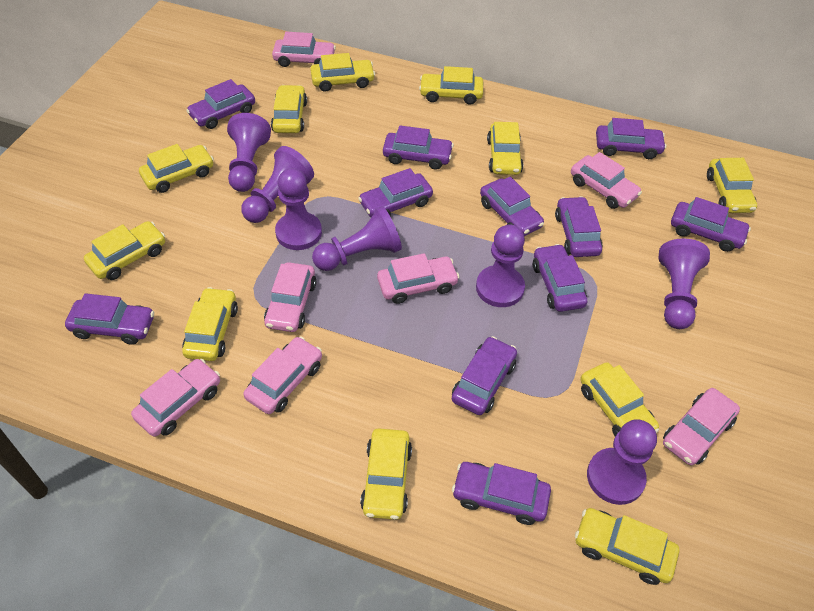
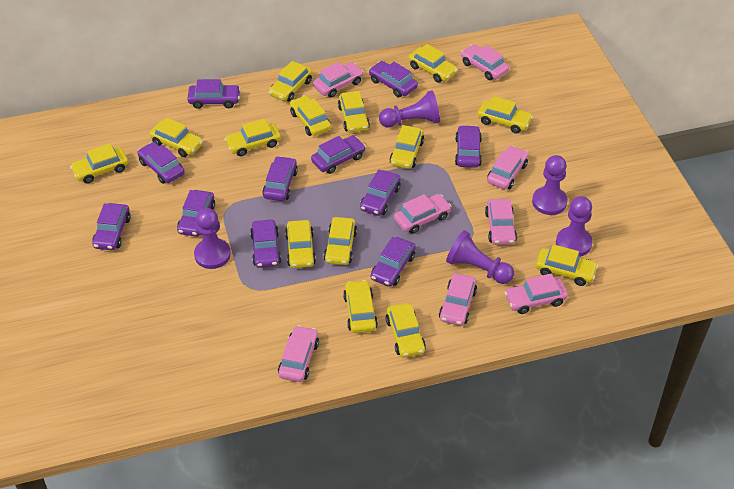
pink car: [131,359,220,437] [243,337,322,414] [264,262,317,332] [272,32,336,67] [377,253,459,304] [571,152,642,209] [663,388,740,465] = 7 -> [278,325,319,382] [313,62,364,98] [394,194,451,234] [439,273,477,326] [461,44,509,80] [485,199,517,245] [487,146,528,189] [505,274,568,314] = 8
purple pawn: [227,113,271,192] [241,146,314,223] [275,168,322,250] [312,206,402,271] [476,225,525,307] [587,419,657,505] [658,238,710,329] = 7 -> [194,208,231,269] [379,90,440,128] [446,230,514,284] [532,155,568,215] [556,196,593,257] = 5
yellow car: [84,221,165,280] [139,144,214,193] [182,287,238,361] [271,85,307,133] [310,53,375,92] [360,428,412,520] [419,66,483,105] [487,122,523,175] [575,508,679,585] [580,362,659,437] [707,158,757,213] = 11 -> [70,144,128,184] [149,118,203,157] [225,119,281,156] [269,61,313,102] [285,220,316,268] [290,95,331,136] [324,217,357,265] [338,91,370,133] [343,280,378,333] [386,303,426,357] [389,125,424,169] [408,44,458,83] [477,96,533,134] [536,244,598,286] = 14

